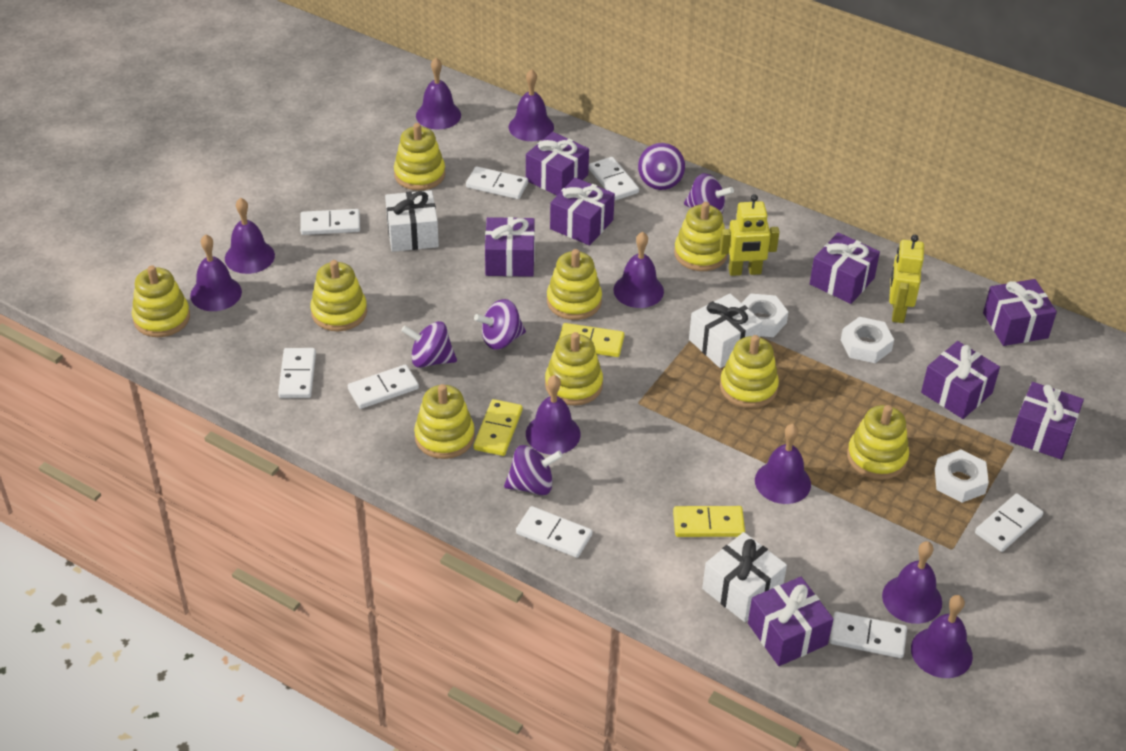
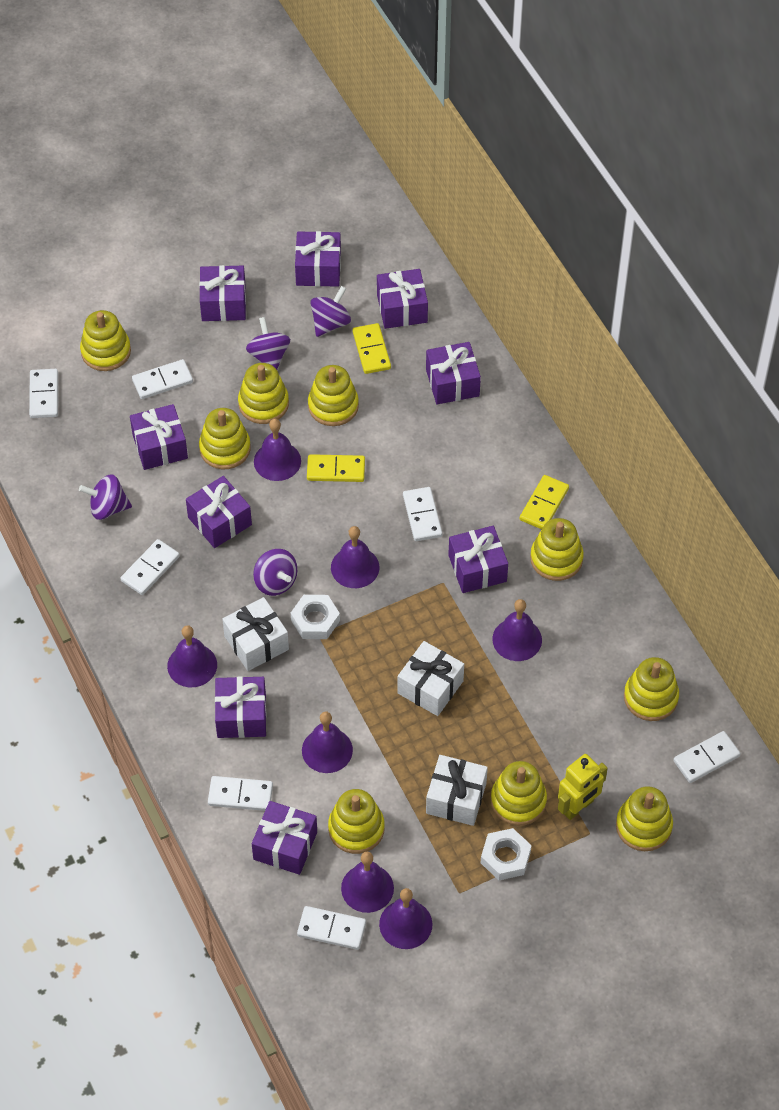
purple bell: [190,234,242,311] [225,198,275,274] [416,58,461,129] [509,69,554,141] [526,375,581,455] [614,232,664,308] [755,424,811,504] [882,541,942,624] [911,595,973,678] = 9 -> [167,625,217,687] [254,419,301,481] [302,712,353,773] [331,526,380,588] [341,852,394,913] [379,888,433,949] [492,599,542,661] = 7
purple gift: [485,217,535,277] [526,132,589,195] [550,177,615,246] [748,577,833,666] [810,232,880,304] [921,341,1000,419] [983,279,1057,346] [1010,382,1084,460] = 8 -> [130,404,188,470] [186,476,252,548] [199,265,246,321] [215,676,267,738] [252,801,317,875] [295,231,341,287] [377,269,428,329] [426,342,481,404] [448,526,508,593] = 9
purple spinning top: [401,321,457,368] [474,299,526,350] [504,445,563,495] [638,143,685,190] [684,173,734,213] = 5 -> [79,474,132,520] [246,317,290,370] [253,549,297,596] [310,286,351,337] = 4
white domino: [278,348,316,398] [300,209,360,235] [348,364,419,409] [466,166,528,199] [516,506,593,558] [589,157,639,200] [830,611,907,658] [975,493,1043,552] = 8 -> [29,369,58,418] [120,539,180,595] [132,359,193,399] [208,776,273,811] [297,906,366,950] [403,487,442,541] [673,731,741,783] = 7
white nut: [742,294,788,337] [841,317,894,363] [935,449,989,503] = 3 -> [291,595,340,639] [481,828,532,880] = 2
yellow robot: [720,194,779,276] [889,235,924,323] = 2 -> [558,754,608,820] = 1

